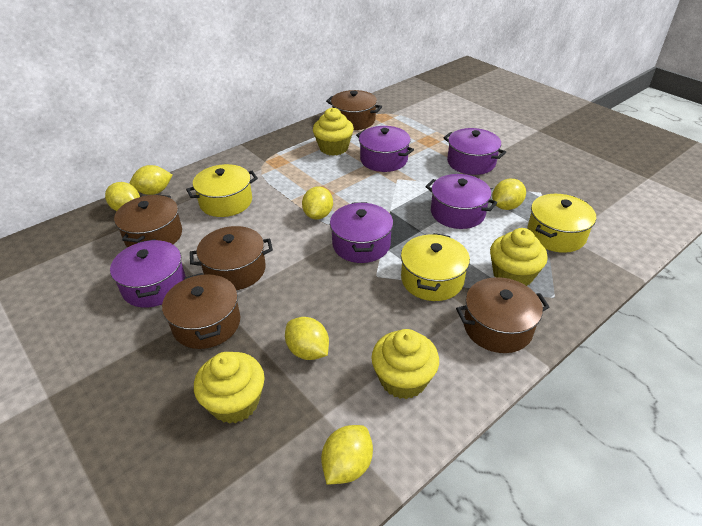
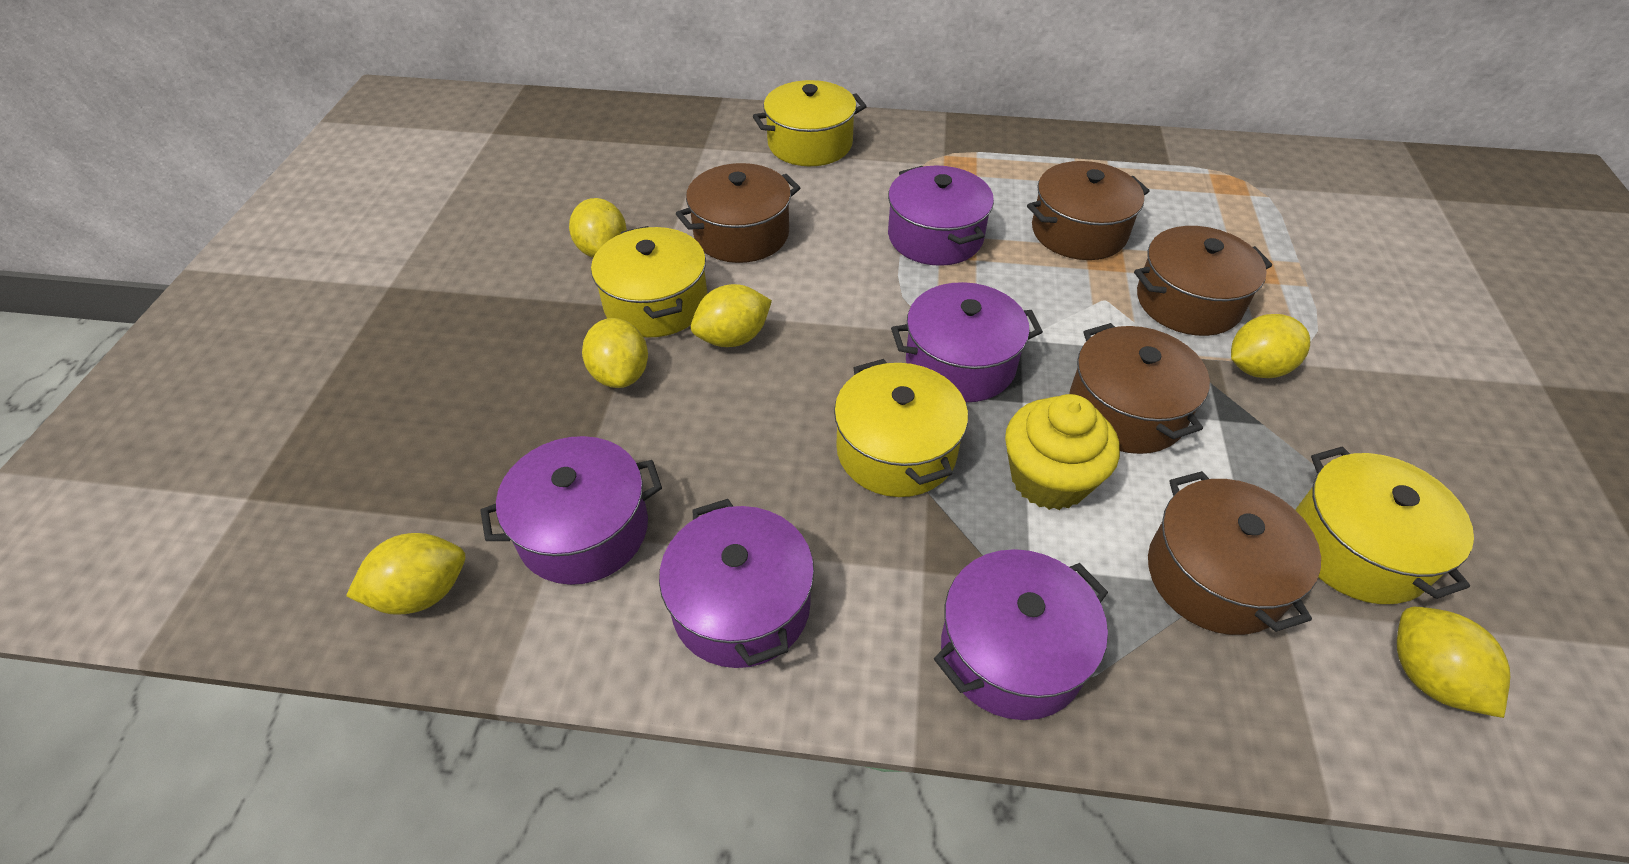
yellow cupcake: [194,352,264,424] [313,108,354,156] [371,329,439,399] [490,228,548,286] = 4 -> [1005,394,1120,510] = 1
yellow pot: [186,164,258,217] [401,233,470,301] [527,194,596,253] = 3 -> [591,226,707,337] [753,80,867,166] [834,359,968,497] [1295,446,1474,604] = 4

